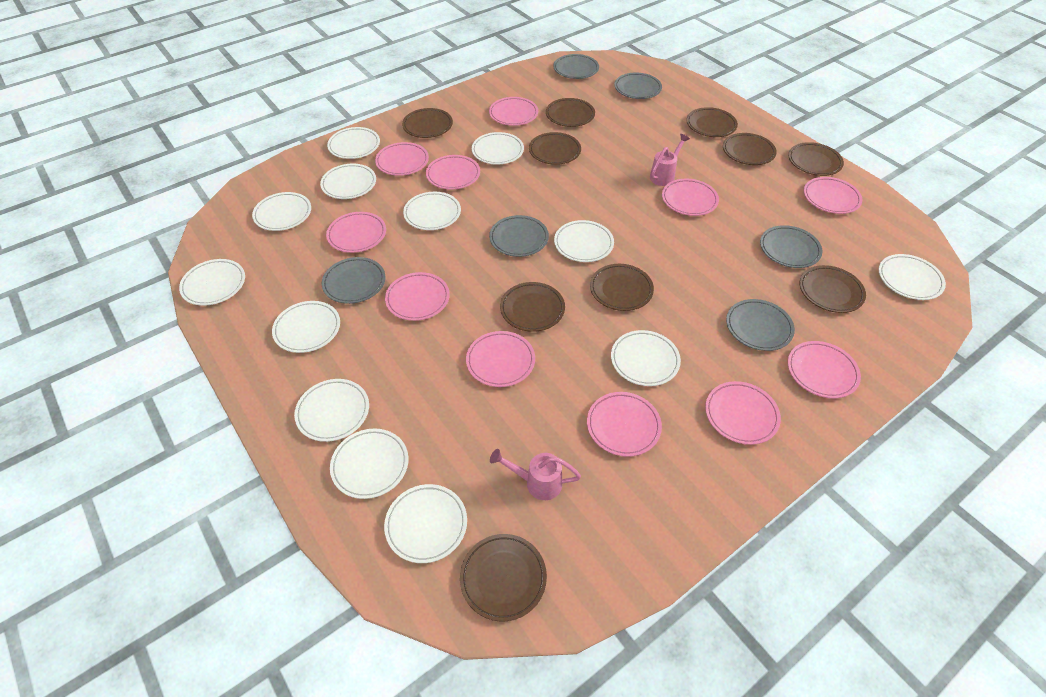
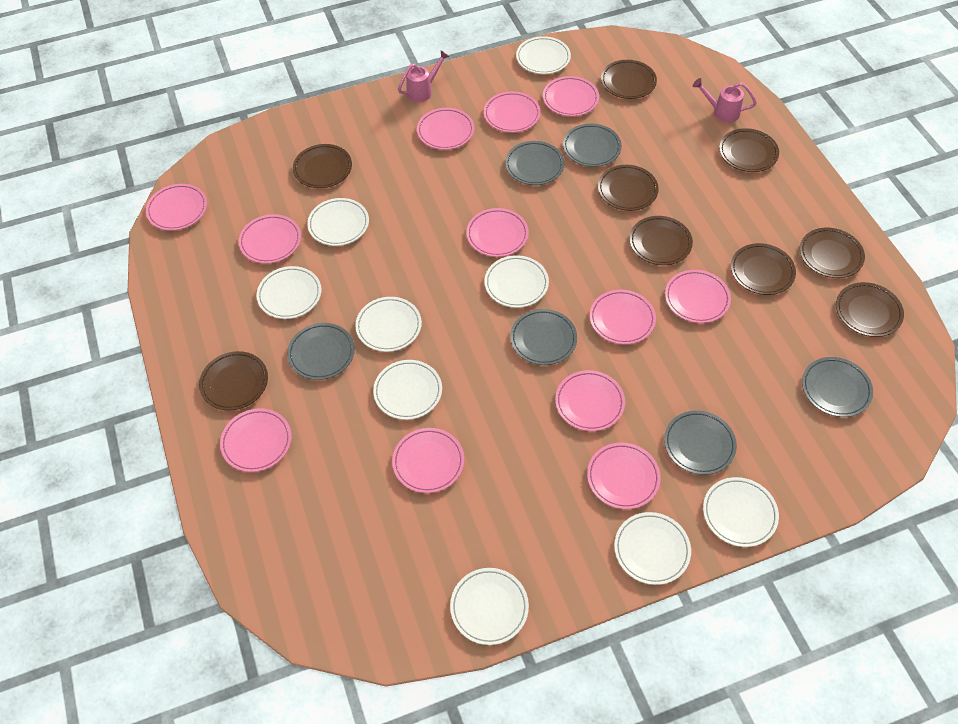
brown plate: [402,108,453,138] [460,534,547,621] [500,282,565,332] [529,132,581,165] [546,98,595,127] [590,264,654,311] [687,107,738,137] [723,133,777,165] [788,142,844,176] [800,265,866,313] = 10 -> [199,351,268,411] [293,144,352,188] [598,165,659,211] [601,60,657,99] [629,216,693,265] [719,128,779,172] [731,243,796,295] [800,228,865,278] [836,282,904,337] = 9
pink plate: [326,212,386,253] [375,142,429,176] [385,272,450,321] [426,155,480,190] [466,331,535,387] [489,97,538,126] [587,392,662,457] [662,178,719,216] [705,381,781,445] [788,341,861,398] [804,177,862,214] = 11 -> [146,184,207,231] [220,408,292,472] [239,214,301,264] [392,428,464,493] [417,108,474,150] [466,208,529,257] [484,91,541,133] [543,76,599,116] [555,370,625,431] [587,443,661,509] [590,290,656,344] [665,270,731,323] = 12
white plate: [179,259,245,306] [252,192,311,231] [272,301,340,353] [294,379,369,442] [320,164,376,199] [327,127,380,159] [330,429,408,499] [384,484,467,563] [403,192,461,230] [472,132,524,165] [554,220,614,262] [611,330,681,386] [879,254,946,300] = 13 -> [257,266,321,319] [307,198,369,246] [355,297,422,352] [373,360,442,420] [450,568,529,645] [485,255,549,308] [516,36,571,74] [614,512,691,585] [703,477,779,547] = 9

